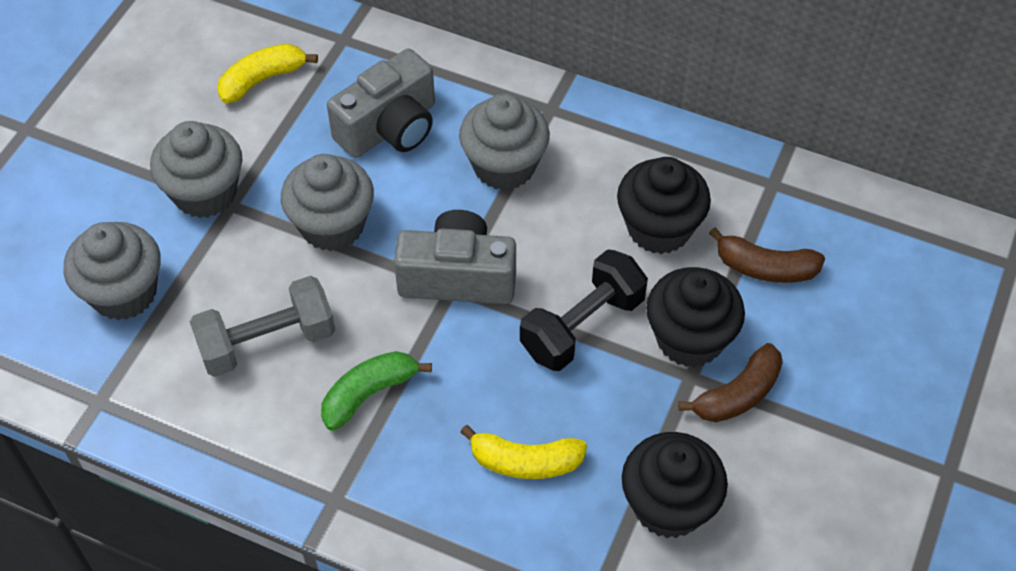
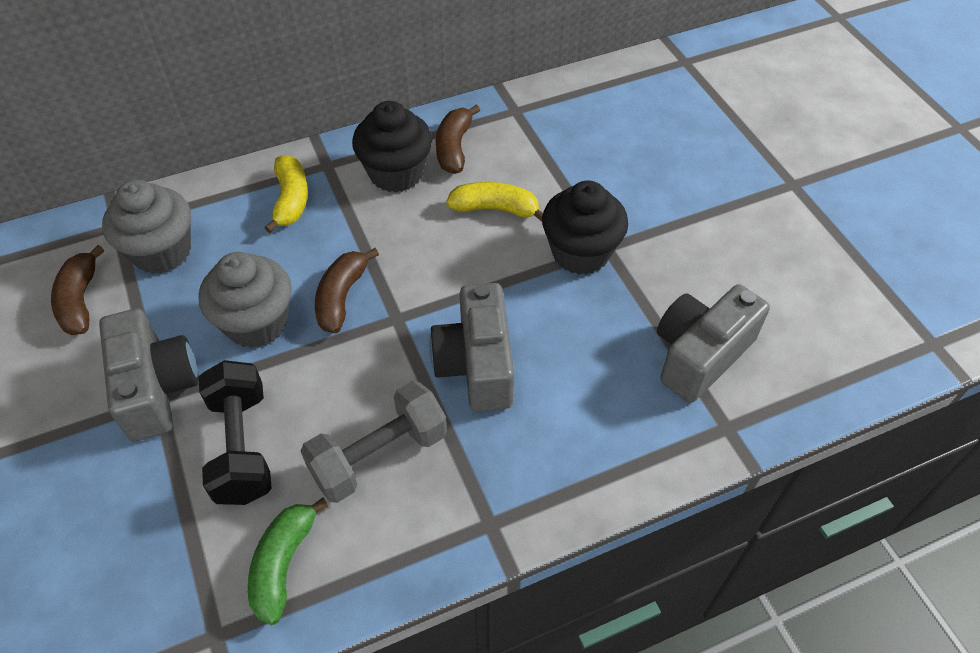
black cupcake: [617,157,711,254] [622,432,728,538] [646,267,745,367] = 3 -> [352,101,432,192] [542,181,628,275] = 2
brown banana: [678,343,783,422] [709,228,825,283] = 2 -> [51,245,104,335] [315,248,379,333] [436,105,480,174] = 3
grey camera: [327,48,435,158] [394,210,516,304] = 2 -> [99,308,199,442] [430,283,514,411] [657,284,770,403] = 3
grey cupcake: [63,222,161,320] [150,121,242,218] [281,154,374,251] [459,94,550,190] = 4 -> [102,180,191,274] [199,252,292,348] = 2

